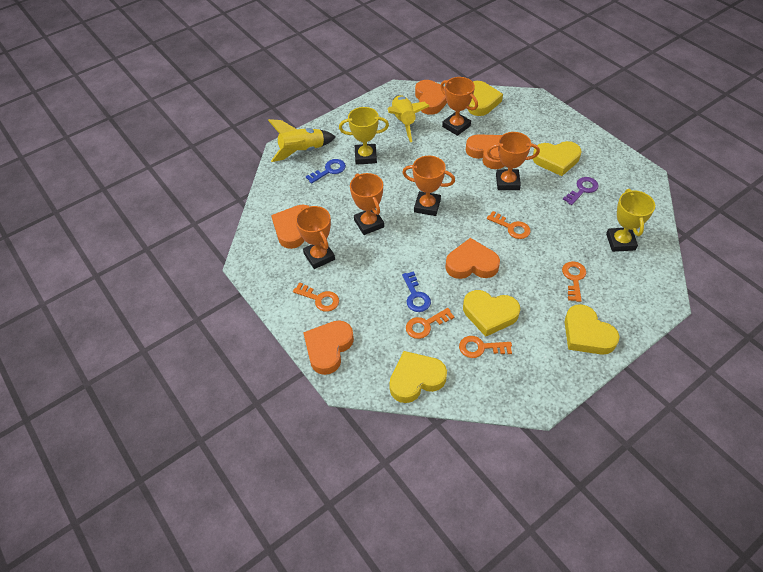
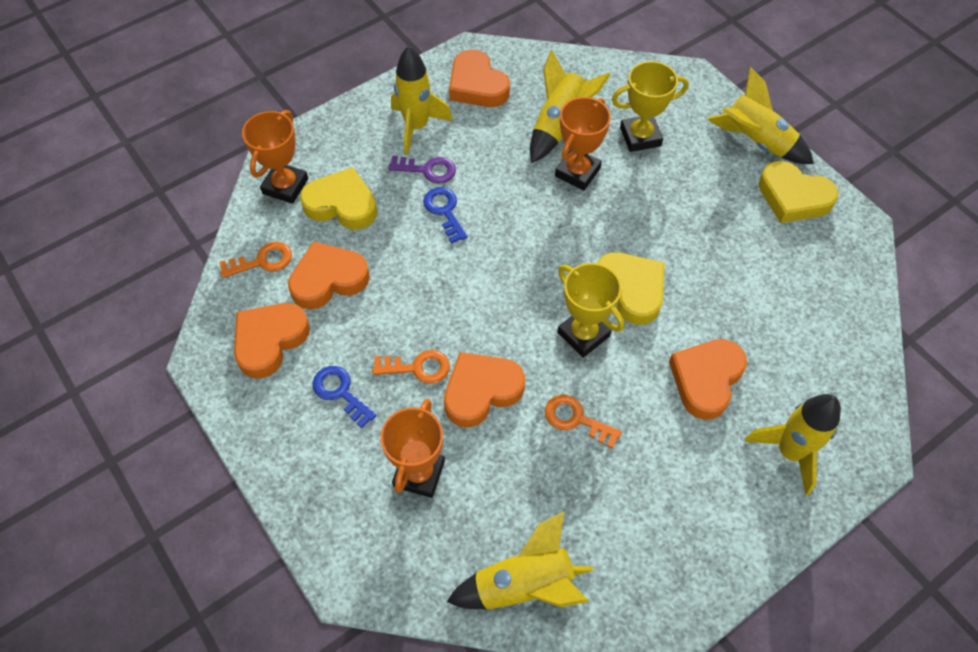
orange key: [293,282,339,312] [406,308,454,339] [459,336,512,358] [487,211,531,239] [562,261,586,302] = 5 -> [219,242,292,278] [372,350,450,384] [545,395,622,449] = 3
orange trophy: [296,206,335,269] [350,173,384,235] [402,156,455,216] [440,77,478,136] [487,132,540,190] = 5 -> [242,110,308,204] [380,399,445,498] [555,97,611,190] = 3
yellow heart: [389,351,447,403] [463,290,520,337] [468,81,503,116] [533,141,581,176] [564,304,620,355] = 5 -> [300,167,377,230] [597,252,665,325] [759,161,839,223] = 3
yellow rocket: [268,119,335,162] [388,95,430,142] = 2 -> [391,46,453,155] [447,512,593,609] [530,50,611,163] [707,66,814,164] [745,394,841,495] = 5

